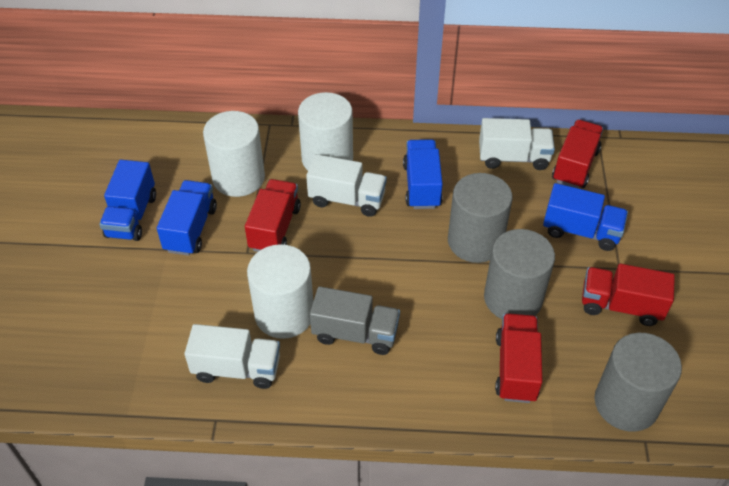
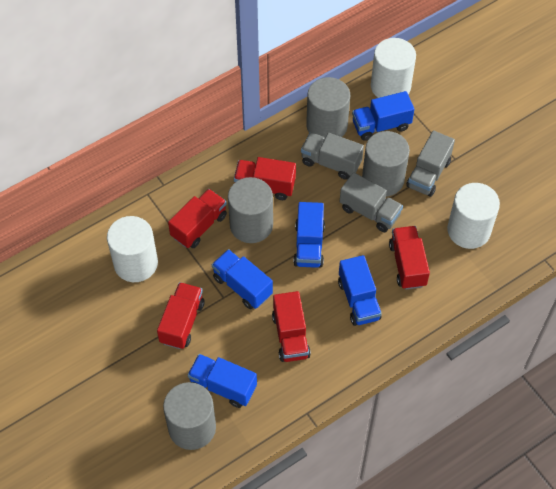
blue truck: [99,160,156,241] [157,180,217,256] [403,139,443,209] [543,183,628,251] = 4 -> [188,354,257,408] [212,249,273,309] [293,202,325,268] [338,255,382,326] [352,91,414,141] = 5
grey cylinder: [448,173,513,263] [484,229,555,319] [594,333,682,432] = 3 -> [163,382,216,450] [228,177,273,243] [306,77,350,138] [362,131,410,197] = 4
grey truck: [310,286,400,355] = 1 -> [301,132,364,180] [340,172,403,232] [406,130,455,197] = 3
red truck: [245,179,301,252] [495,313,543,403] [552,120,603,188] [582,264,675,326] = 4 -> [157,282,204,349] [168,189,227,248] [234,157,296,200] [272,291,311,362] [389,226,430,289] = 5
white truck: [184,324,280,389] [306,154,387,217] [479,118,555,170] = 3 -> none = 0

